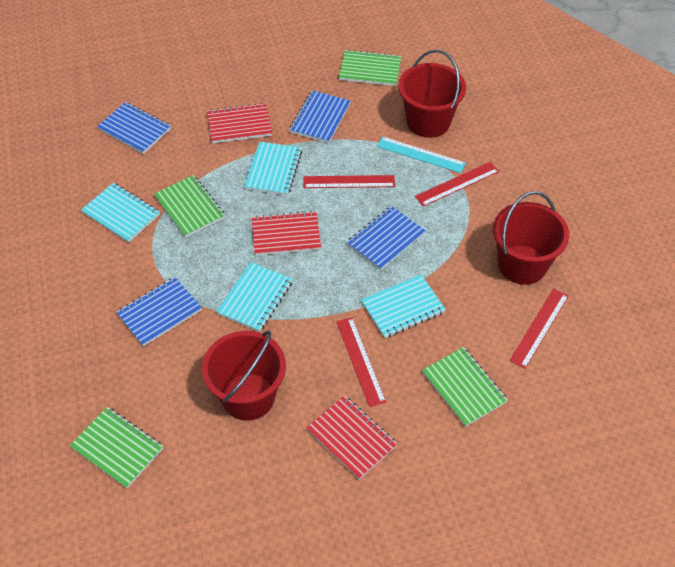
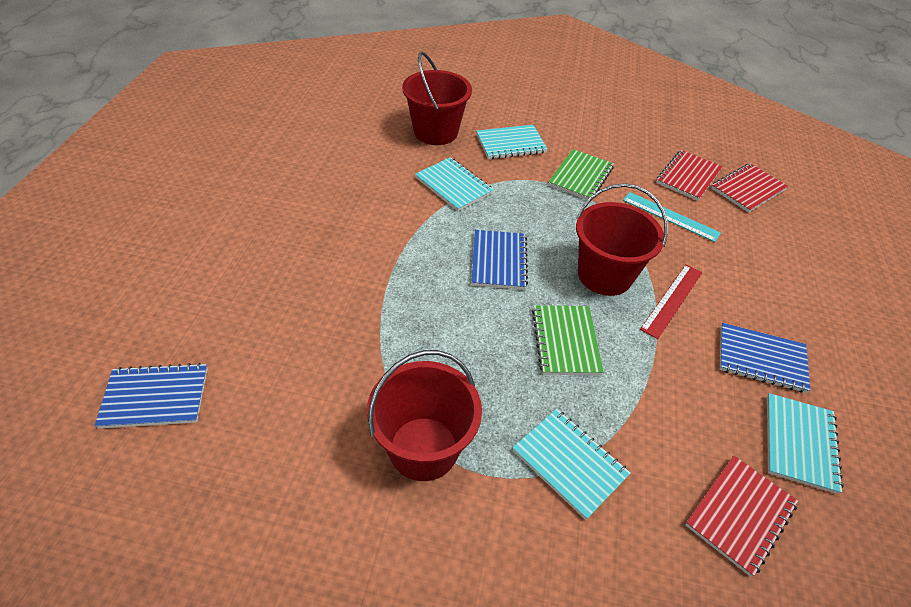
blue notebook: [97,102,171,154] [116,277,202,346] [289,90,351,143] [347,206,426,270] = 4 -> [95,363,208,429] [471,230,528,290] [720,323,810,393] = 3
green notebook: [70,407,163,488] [154,175,225,237] [339,50,401,86] [422,347,508,427] = 4 -> [532,305,604,375] [548,149,614,200] = 2
red ruler: [303,175,395,188] [336,317,386,407] [415,162,499,207] [509,289,568,369] = 4 -> [640,264,703,339] = 1

